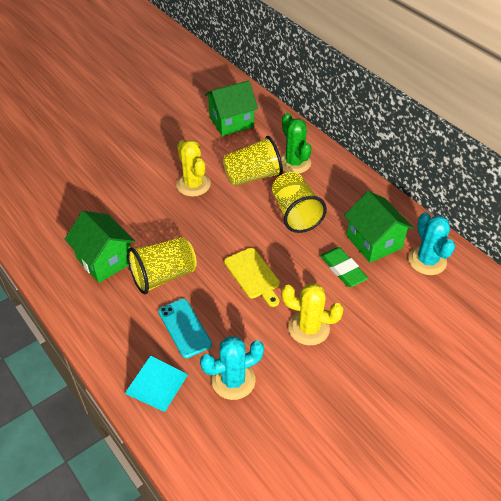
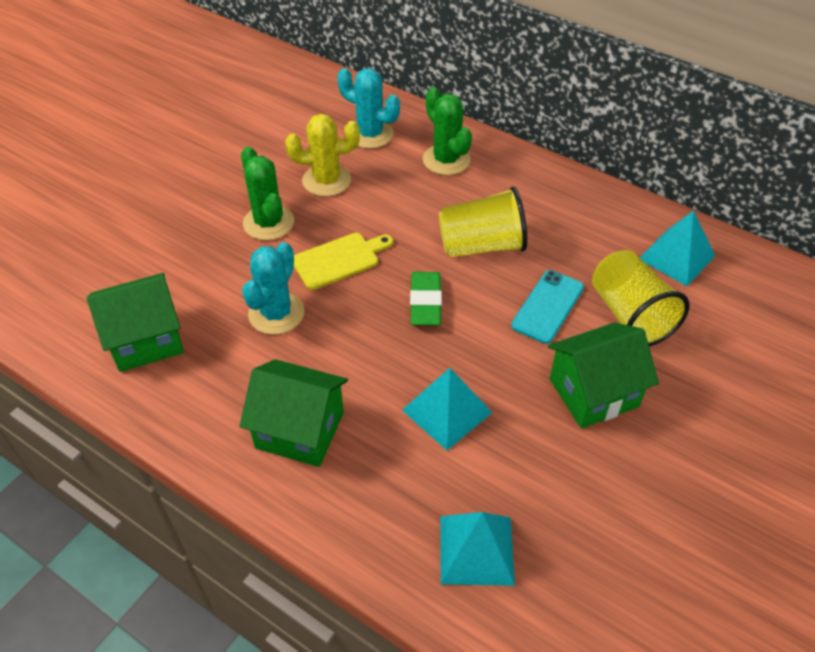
green cactus: [280,113,311,174] = 1 -> [241,147,294,240] [423,87,472,175] = 2
turquoise pyramid: [125,356,188,412] = 1 -> [402,368,493,450] [440,512,515,586] [639,210,715,286] = 3
yellow cactus: [176,140,211,196] [281,283,344,345] = 2 -> [285,114,360,197] = 1
yellow cup: [127,237,197,294] [223,136,283,186] [272,172,327,233] = 3 -> [439,187,527,257] [592,250,690,347] = 2

